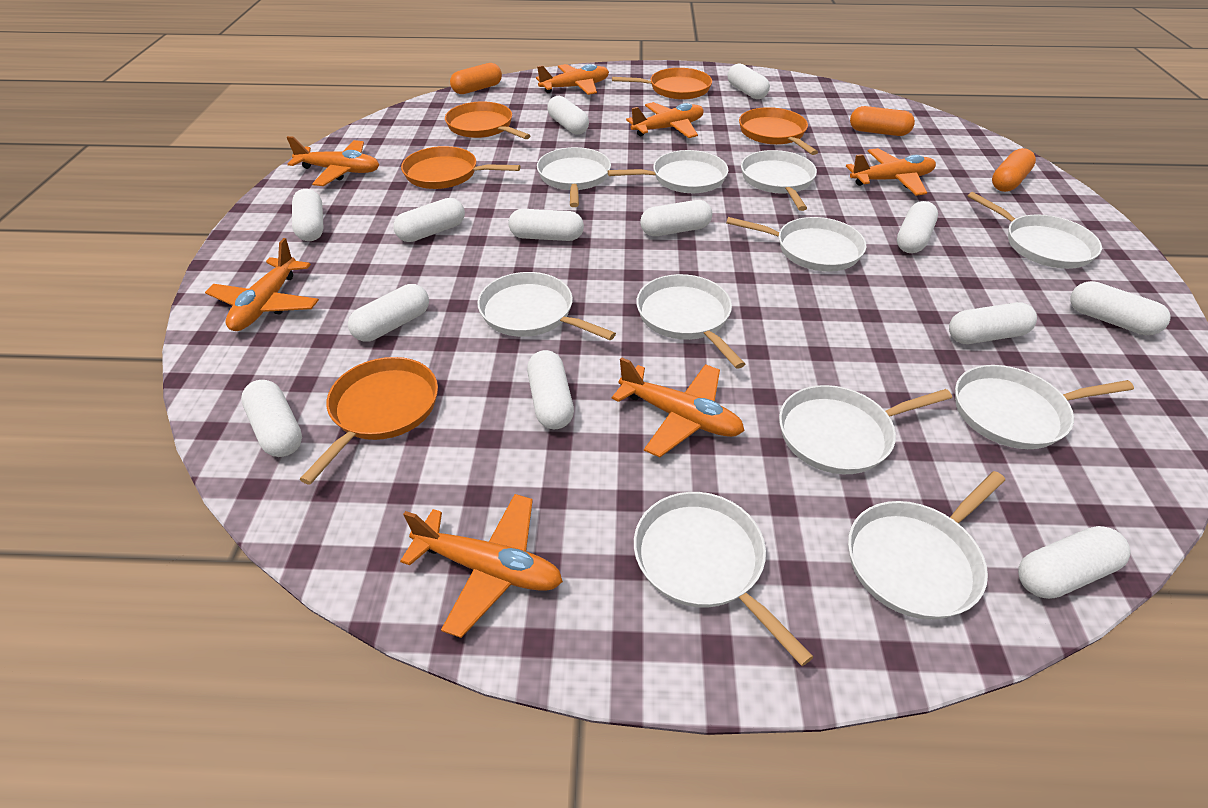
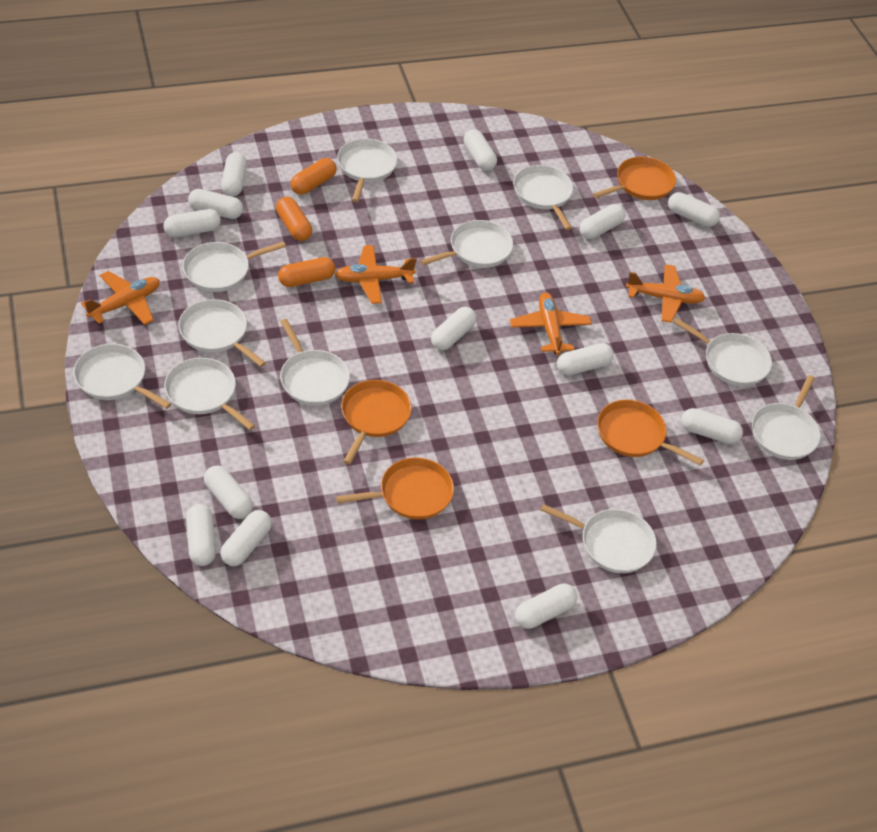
orange pan: [299,357,438,484] [401,146,520,189] [445,102,531,139] [612,68,712,100] [739,107,818,155] = 5 -> [336,458,454,520] [341,380,412,464] [593,157,676,200] [597,400,704,466] = 4
orange plane: [205,238,319,331] [287,136,379,186] [400,494,563,638] [536,64,609,95] [612,357,745,457] [626,102,704,138] [846,148,936,196] = 7 -> [81,271,160,325] [335,245,417,304] [510,292,592,355] [626,264,705,323] = 4

